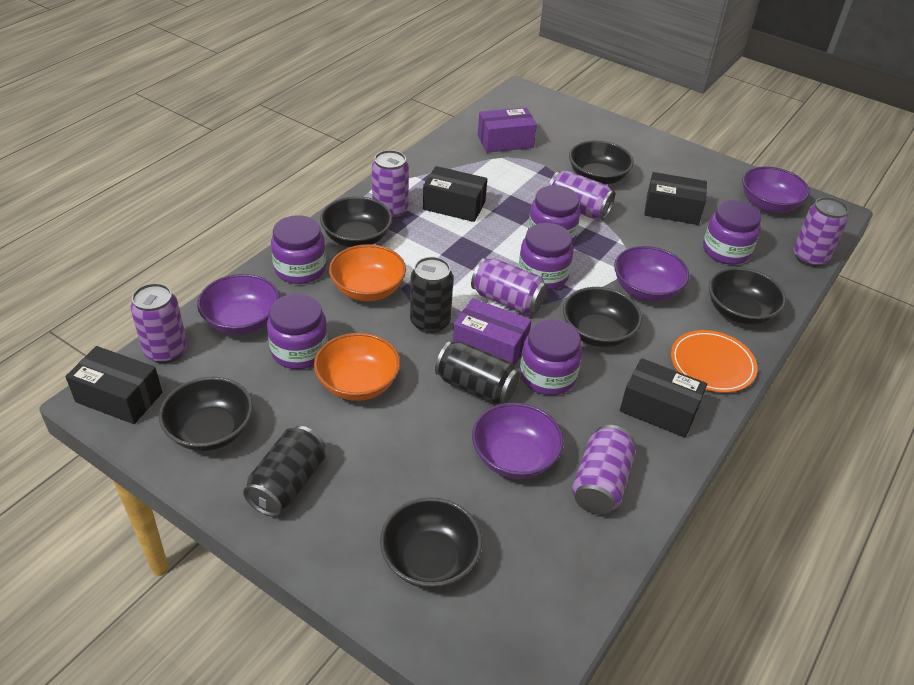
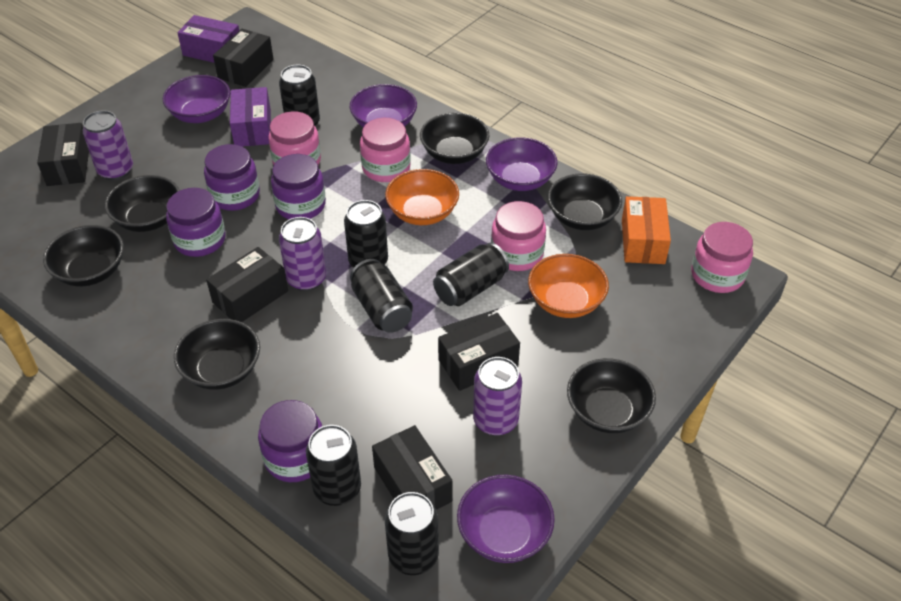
black box: [65,346,162,424] [423,166,487,222] [620,358,707,438] [644,172,707,225] = 4 -> [37,123,89,186] [206,247,288,322] [213,29,274,87] [372,425,452,510] [438,313,520,391] = 5
black can: [243,426,325,517] [410,257,453,334] [435,341,520,405] = 3 -> [279,65,320,127] [306,425,361,506] [344,200,388,268] [350,259,413,333] [385,492,439,575] [433,242,509,306] = 6
orange box: none = 0 -> [622,196,671,264] = 1
orange plate: [671,330,758,393] = 1 -> none = 0
pink jar: none = 0 -> [268,111,321,165] [360,118,411,182] [491,201,546,271] [691,222,753,293] = 4
purple can: [130,283,187,363] [372,150,409,220] [471,258,548,314] [549,170,615,219] [572,425,635,515] [794,197,849,267] = 6 -> [83,110,133,180] [279,217,326,291] [473,357,522,436] = 3
purple jar: [267,294,328,369] [271,215,326,284] [518,223,573,290] [520,319,582,395] [528,185,581,243] [703,200,761,265] = 6 -> [166,188,226,257] [204,144,260,211] [258,400,322,482] [271,154,326,219] = 4

